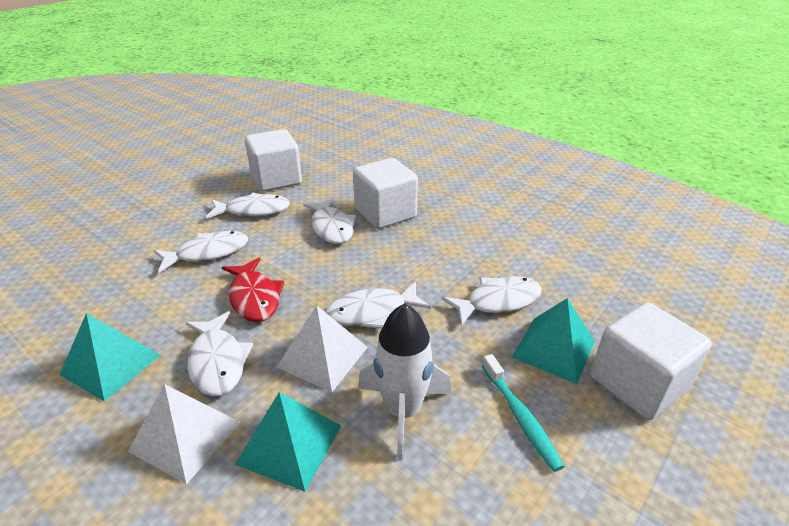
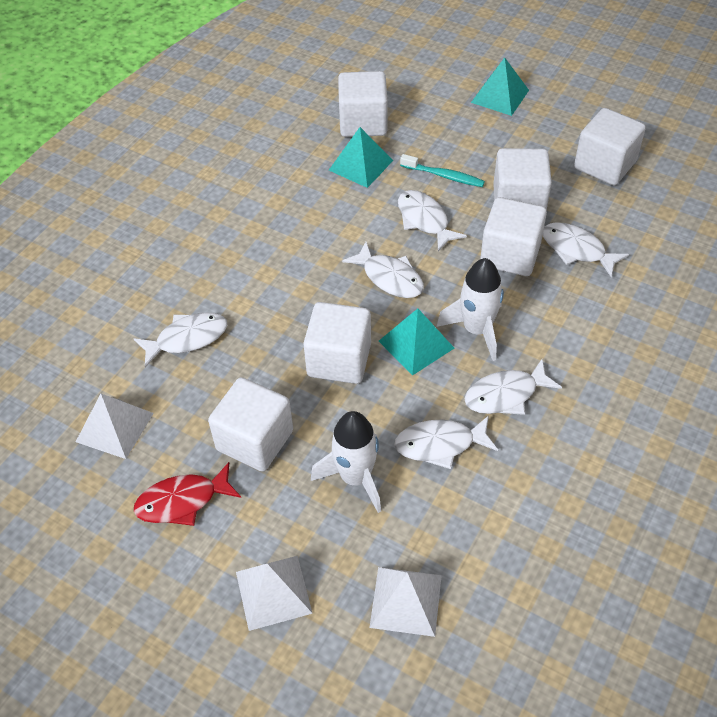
white cube: [245,129,302,192] [353,158,418,229] [590,302,712,420] = 3 -> [208,377,293,472] [303,302,371,384] [338,71,387,137] [480,197,547,276] [493,148,552,211] [574,108,646,185] = 6
white pyramid: [128,384,240,484] [277,306,368,392] = 2 -> [76,394,154,459] [236,556,313,631] [369,567,442,637] = 3
white rocket: [358,303,452,461] = 1 -> [311,411,381,513] [436,258,504,361] = 2

